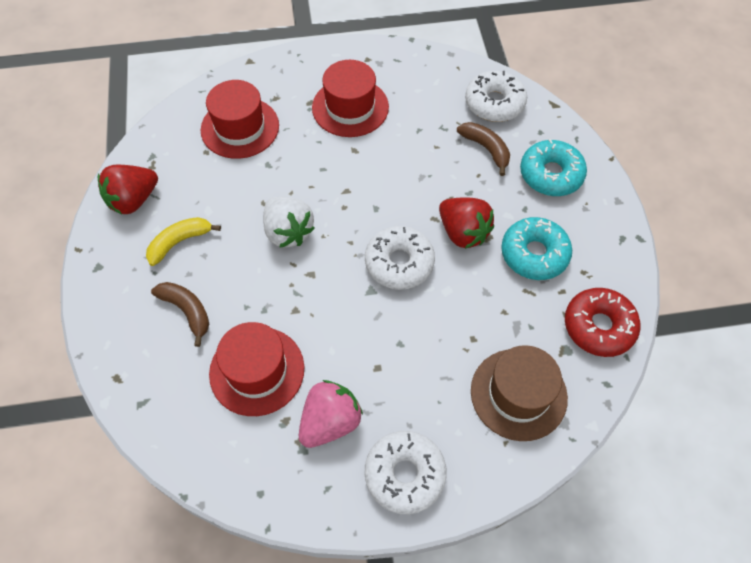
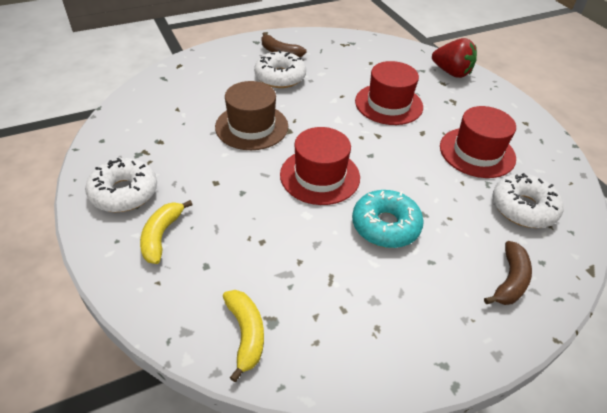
pink strawberry: [299,380,363,448] = 1 -> none = 0
red donut: [565,288,640,357] = 1 -> none = 0
red strawberry: [98,165,158,214] [439,197,494,249] = 2 -> [432,38,477,78] = 1
turquoise donut: [501,217,572,280] [520,139,587,196] = 2 -> [352,190,424,248] = 1
white strawberry: [263,197,315,248] = 1 -> none = 0
yellow banana: [146,217,221,266] = 1 -> [140,200,193,264] [223,290,264,382] = 2

